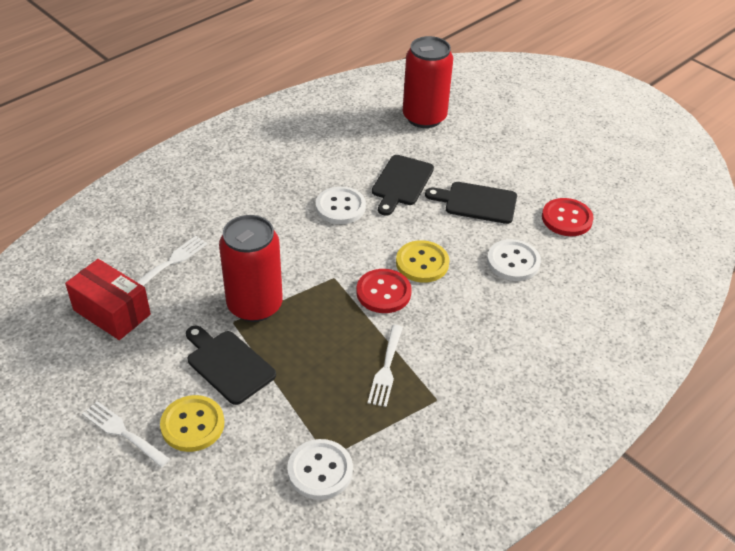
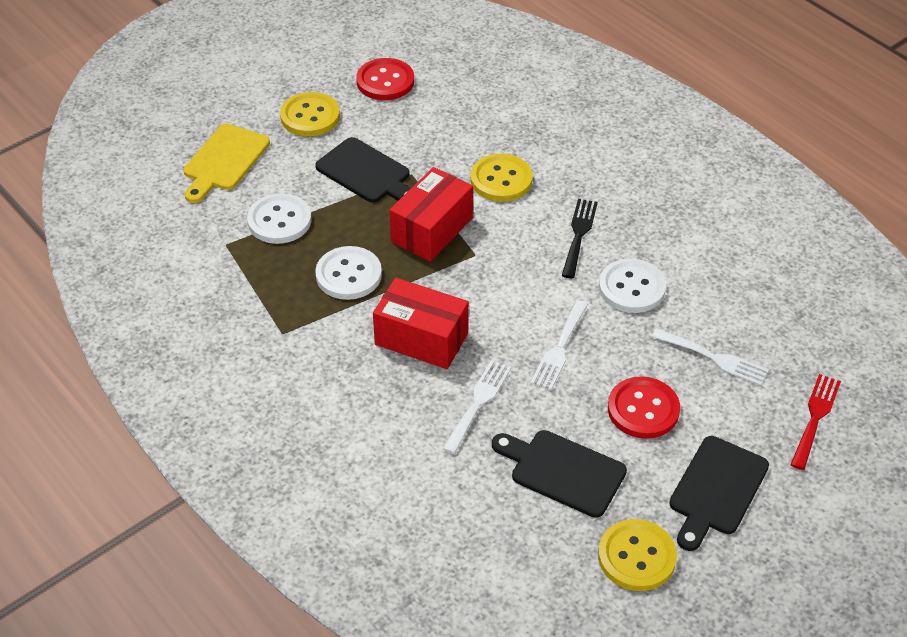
black fork: none = 0 -> [562,199,598,279] = 1
red box: [65,259,151,340] = 1 -> [373,278,469,369] [389,167,473,262] = 2
red can: [219,215,283,322] [403,36,453,128] = 2 -> none = 0
red fork: none = 0 -> [790,374,841,470] = 1
yellow button: [160,395,224,452] [396,240,450,283] = 2 -> [280,92,340,136] [470,154,533,202] [598,519,677,591] = 3
yellow cutting board: none = 0 -> [184,124,270,203] = 1

